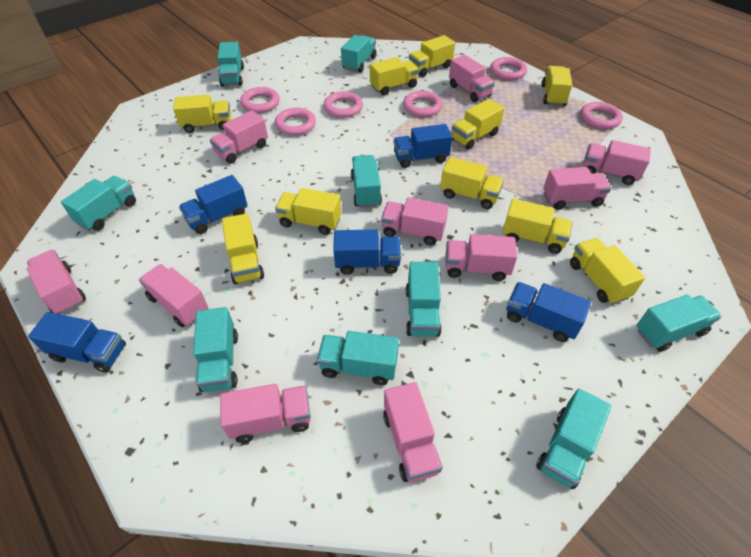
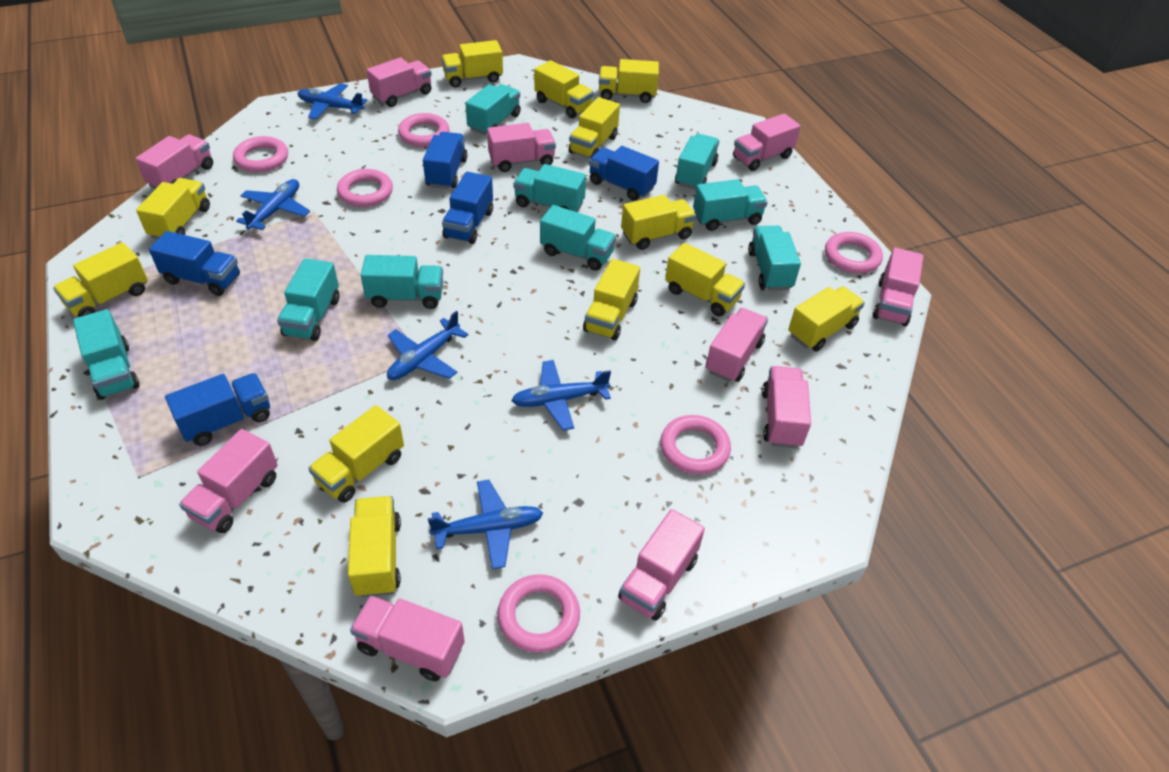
blue plane: none = 0 -> [236,179,310,230] [297,83,367,119] [387,311,468,380] [428,480,543,569] [511,360,611,431] = 5
yellow truck: [173,95,231,133] [222,213,264,284] [275,188,341,235] [370,57,419,95] [409,35,455,77] [440,157,504,209] [452,99,504,150] [503,199,573,254] [541,66,572,106] [570,238,645,304] = 10 -> [53,242,148,317] [136,178,210,239] [308,405,404,503] [348,496,401,597] [441,40,503,87] [534,60,594,118] [569,97,620,158] [583,259,640,341] [599,59,659,103] [621,195,696,250] [665,243,745,316] [788,286,865,351] = 12

